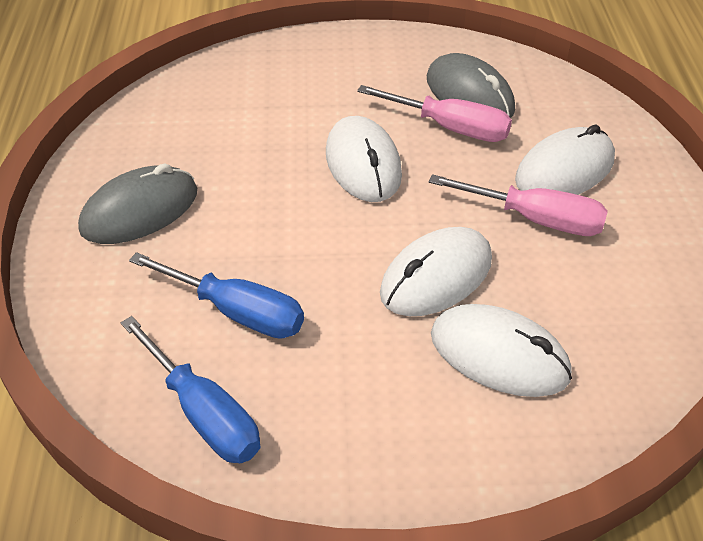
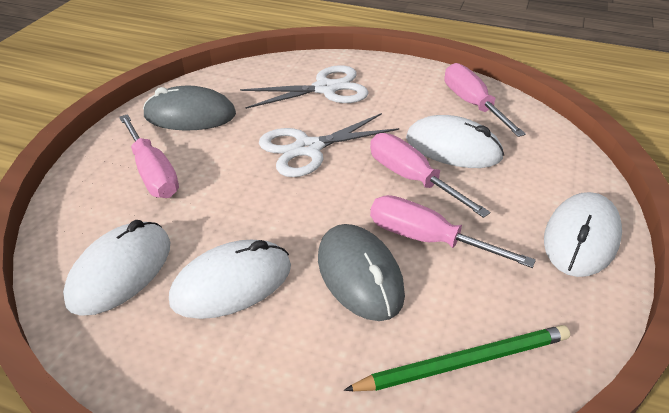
blue screwdriver: [121,316,260,463] [129,252,304,339] = 2 -> none = 0
green pencil: none = 0 -> [344,325,570,391] = 1
pink screwdriver: [357,85,512,142] [429,174,608,236] = 2 -> [119,114,179,198] [370,133,490,218] [370,195,536,268] [445,63,526,137] = 4
white scissors: none = 0 -> [240,65,369,109] [259,113,399,177] = 2

